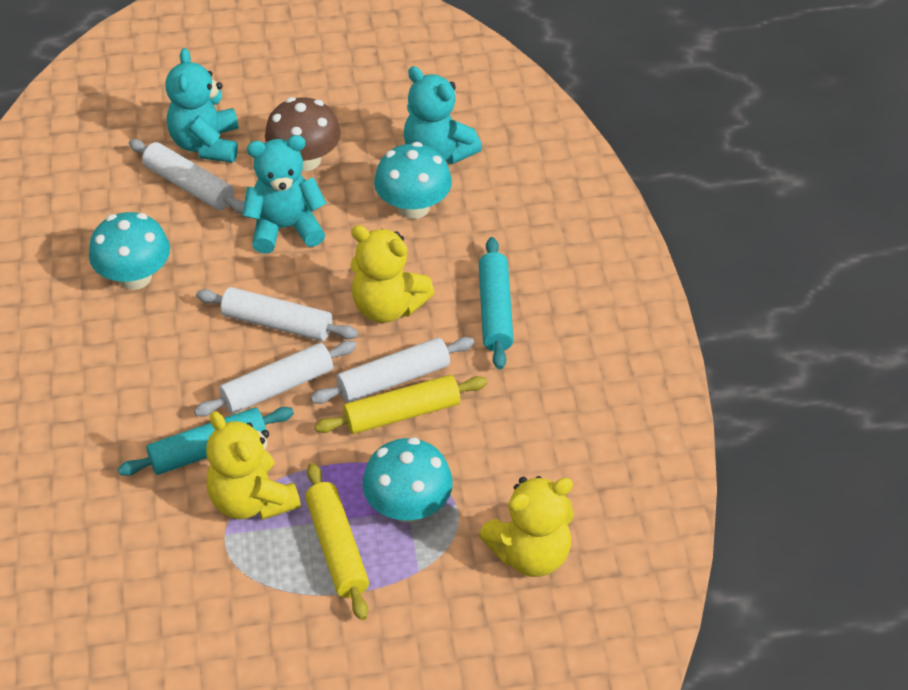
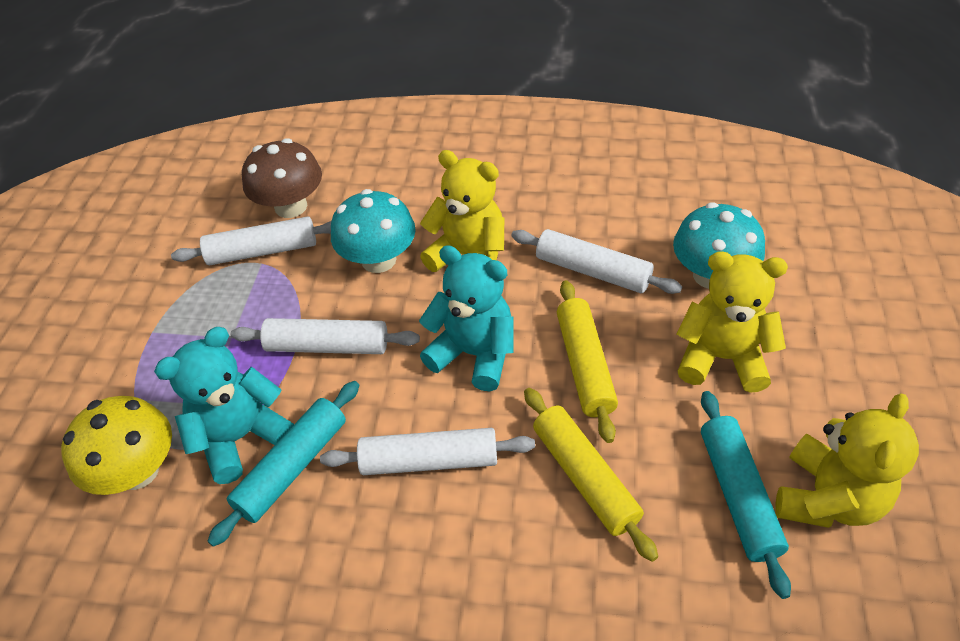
turquoise mushroom: [89,212,170,290] [362,437,453,523] [374,142,452,219] = 3 -> [331,189,416,273] [673,202,765,289] = 2
turquoise teddy bear: [165,48,238,163] [242,135,327,254] [404,66,482,164] = 3 -> [154,327,294,484] [419,245,513,391] = 2
yellow mushroom: none = 0 -> [61,396,172,495] = 1

